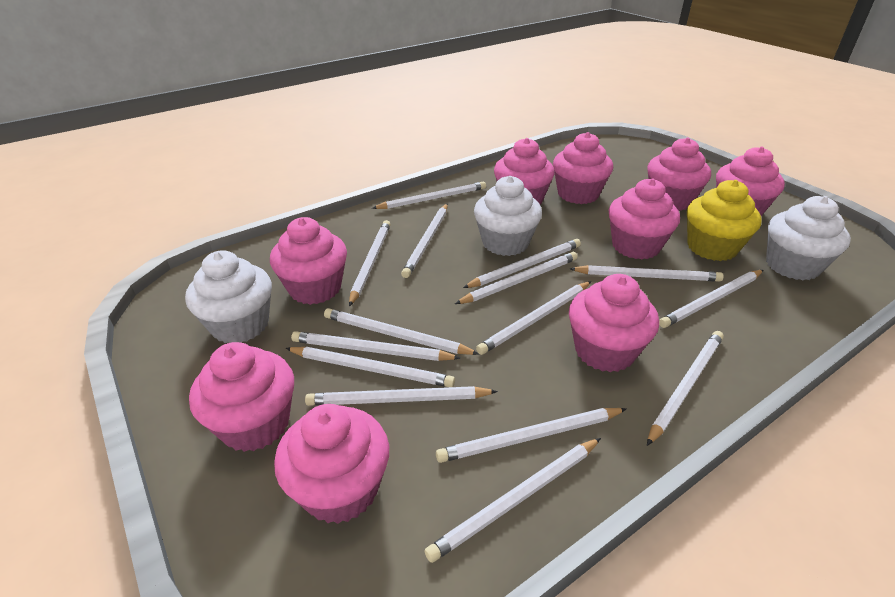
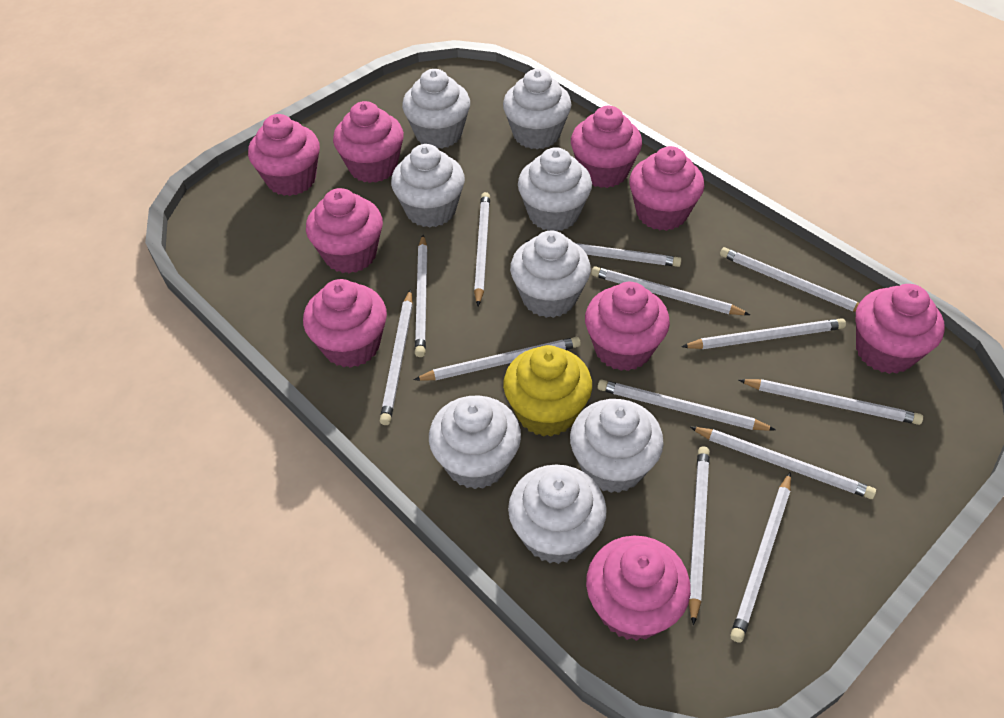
white cupcake: [185,250,272,343] [474,176,542,256] [766,196,851,280] = 3 -> [391,144,465,228] [402,69,470,149] [429,396,521,489] [503,69,572,149] [508,464,607,564] [510,231,591,318] [518,147,592,231] [570,399,664,493] = 8
white pencil: [286,347,455,387] [291,331,460,361] [305,386,498,406] [324,308,479,355] [349,220,391,307] [372,182,486,209] [401,204,448,278] [425,438,601,563] [436,408,626,463] [455,252,578,304] [463,239,581,288] [476,281,591,355] [570,265,724,282] [647,331,724,446] [659,270,763,328] = 15 -> [380,289,413,425] [414,337,581,381] [415,235,428,357] [474,192,490,306] [525,240,682,267] [591,266,750,315] [597,380,776,431] [681,318,846,349] [689,447,710,626] [690,427,876,499] [720,247,859,312] [730,472,791,643] [739,379,923,425] = 13

